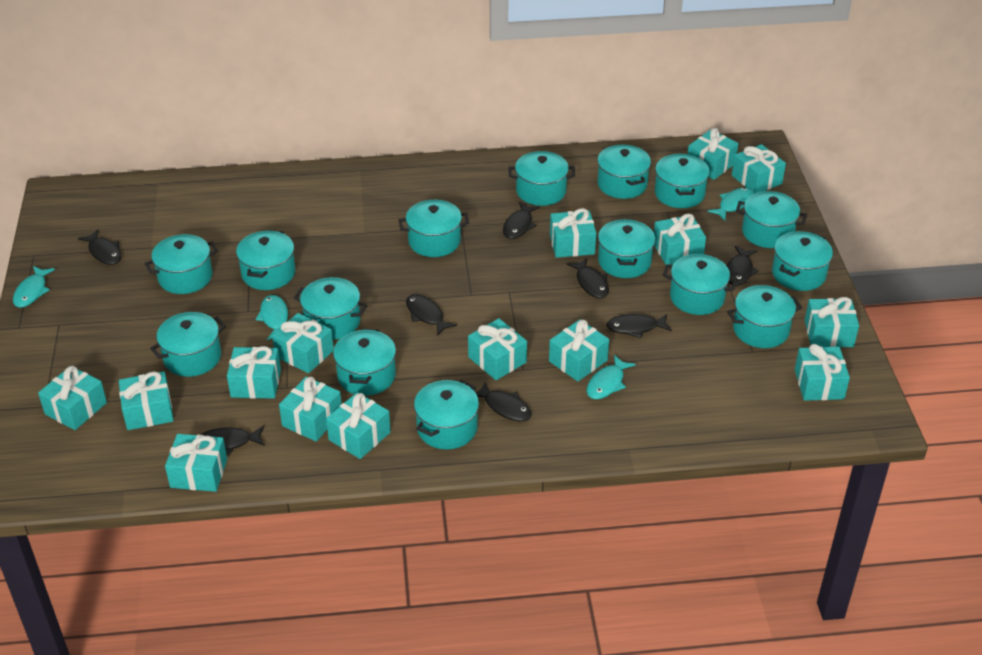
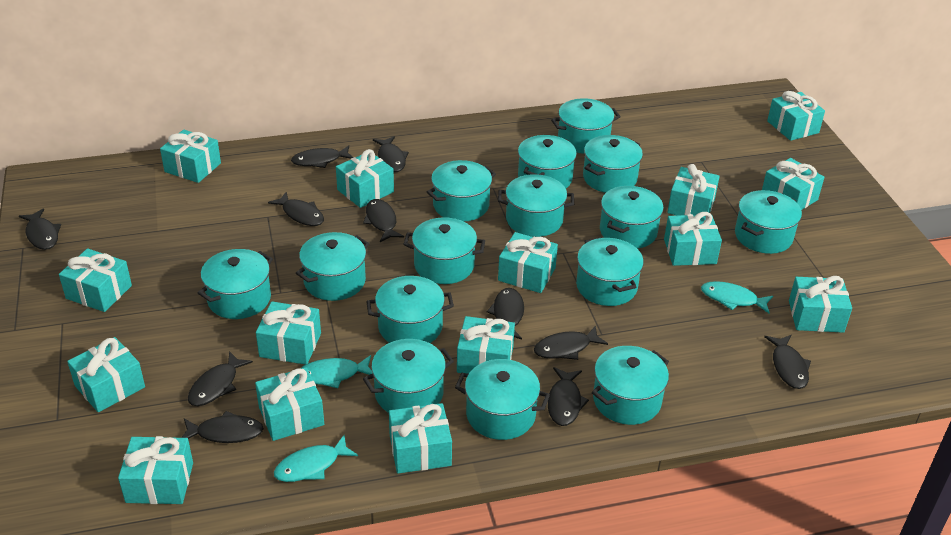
black fish: [78,229,121,265] [200,426,265,455] [406,294,457,336] [475,382,532,422] [503,202,540,239] [567,258,609,298] [606,314,672,338] [727,246,758,286] = 8 -> [19,208,61,250] [181,411,264,443] [188,351,253,406] [268,192,324,226] [291,146,354,168] [363,199,404,242] [373,136,409,172] [486,288,524,340] [534,325,608,360] [548,367,589,426] [764,335,811,389] = 11
turquoise fish: [13,266,55,308] [256,295,288,340] [587,355,636,399] [707,187,754,220] = 4 -> [274,435,358,482] [300,355,372,388] [701,281,773,313] = 3

